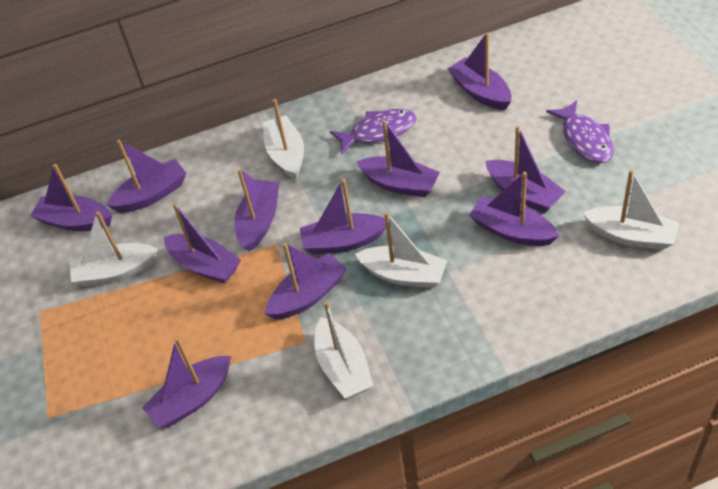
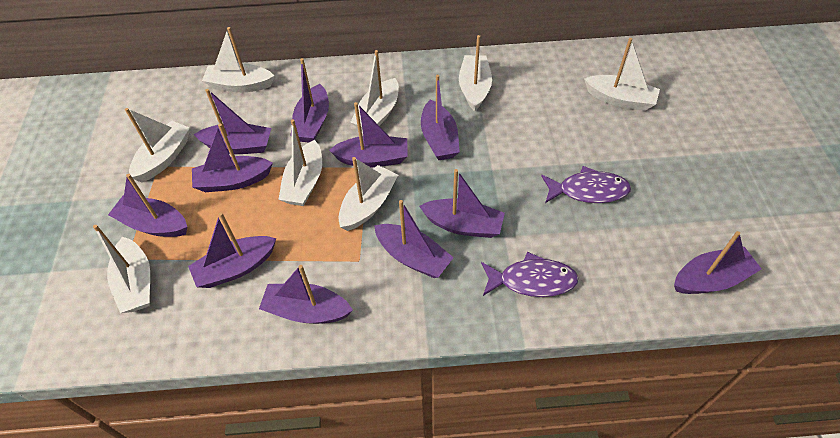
white boat: [70,211,158,287] [263,99,304,179] [315,301,373,399] [355,212,447,288] [583,170,679,250] = 5 -> [93,225,150,313] [125,108,190,182] [202,27,274,92] [278,119,322,206] [338,157,398,231] [350,50,399,131] [459,35,492,112] [584,38,660,111] = 8

